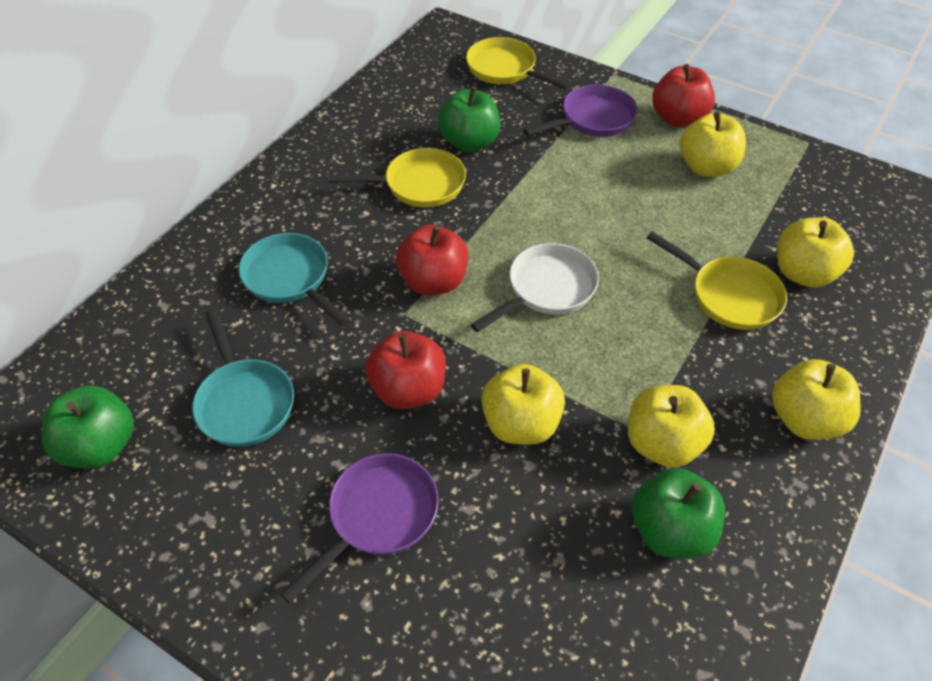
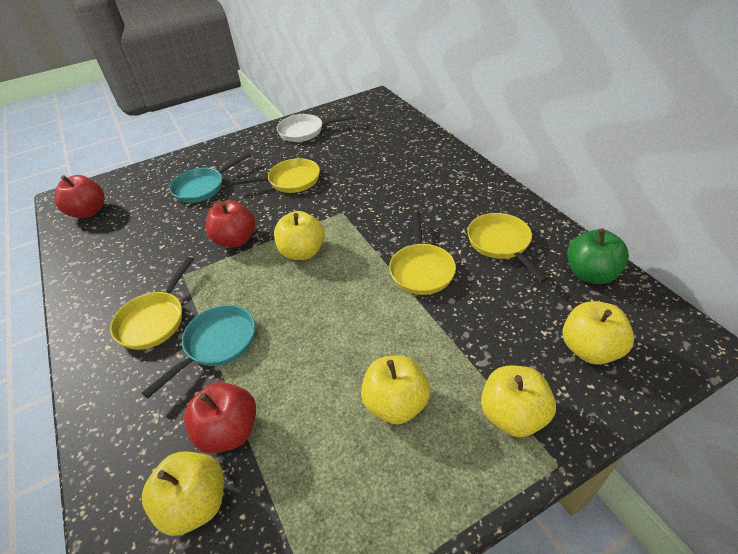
green apple: [42,386,134,468] [438,86,500,152] [632,468,725,558] = 3 -> [567,228,629,284] = 1
purple pan: [280,453,439,604] [523,85,638,137] = 2 -> none = 0
yellow pan: [328,148,466,207] [466,37,571,90] [647,231,787,330] = 3 -> [110,257,194,350] [230,158,320,193] [389,211,456,295] [467,213,548,283] = 4

